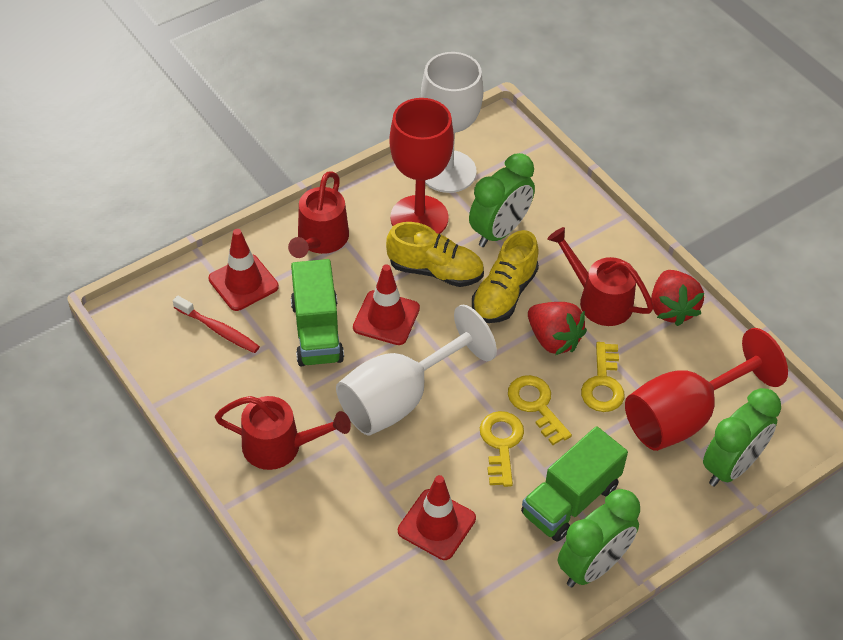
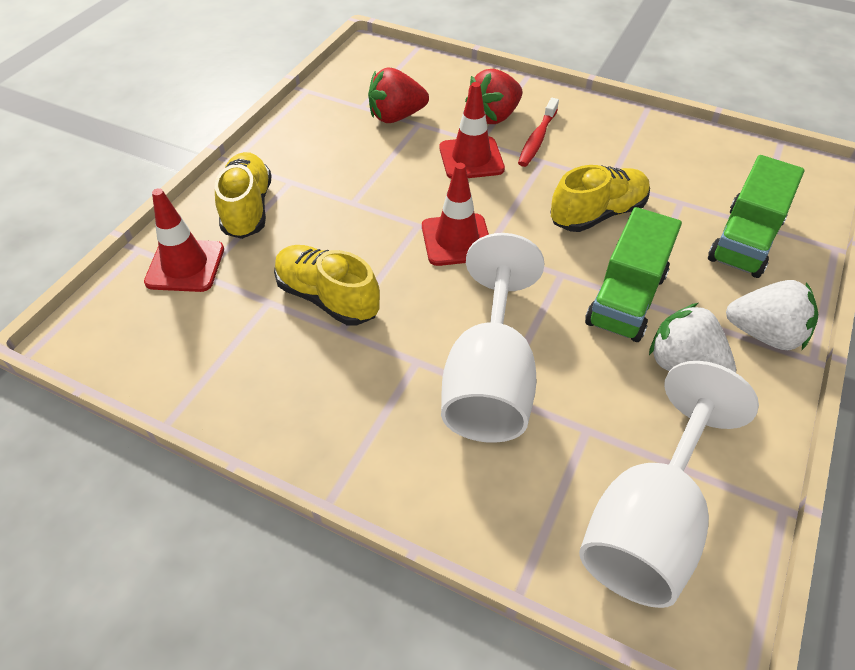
green clock: [469,153,535,247] [558,489,640,587] [703,388,781,487] = 3 -> none = 0
red goblet: [389,98,454,234] [625,328,788,451] = 2 -> none = 0
red watering can: [215,396,351,470] [288,171,349,258] [548,227,654,326] = 3 -> none = 0
white strawberry: none = 0 -> [649,303,736,373] [726,280,818,350] = 2
yellow key: [480,411,524,487] [508,375,572,445] [581,342,625,412] = 3 -> none = 0
yellow shoe: [386,222,484,287] [472,230,539,323] = 2 -> [215,152,271,239] [274,245,380,325] [550,165,650,232] = 3

